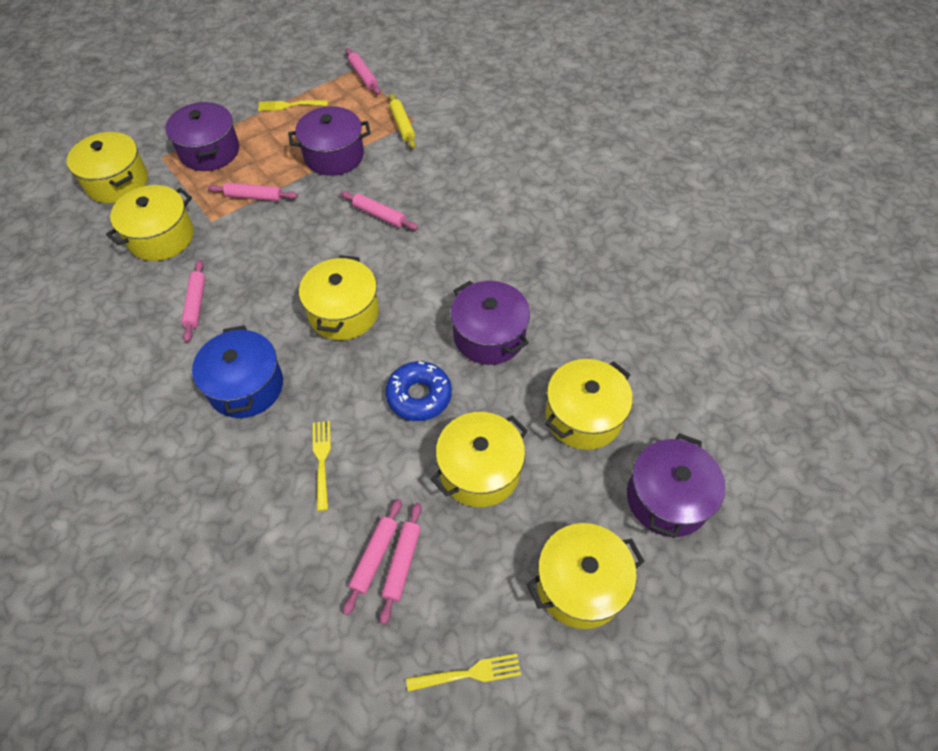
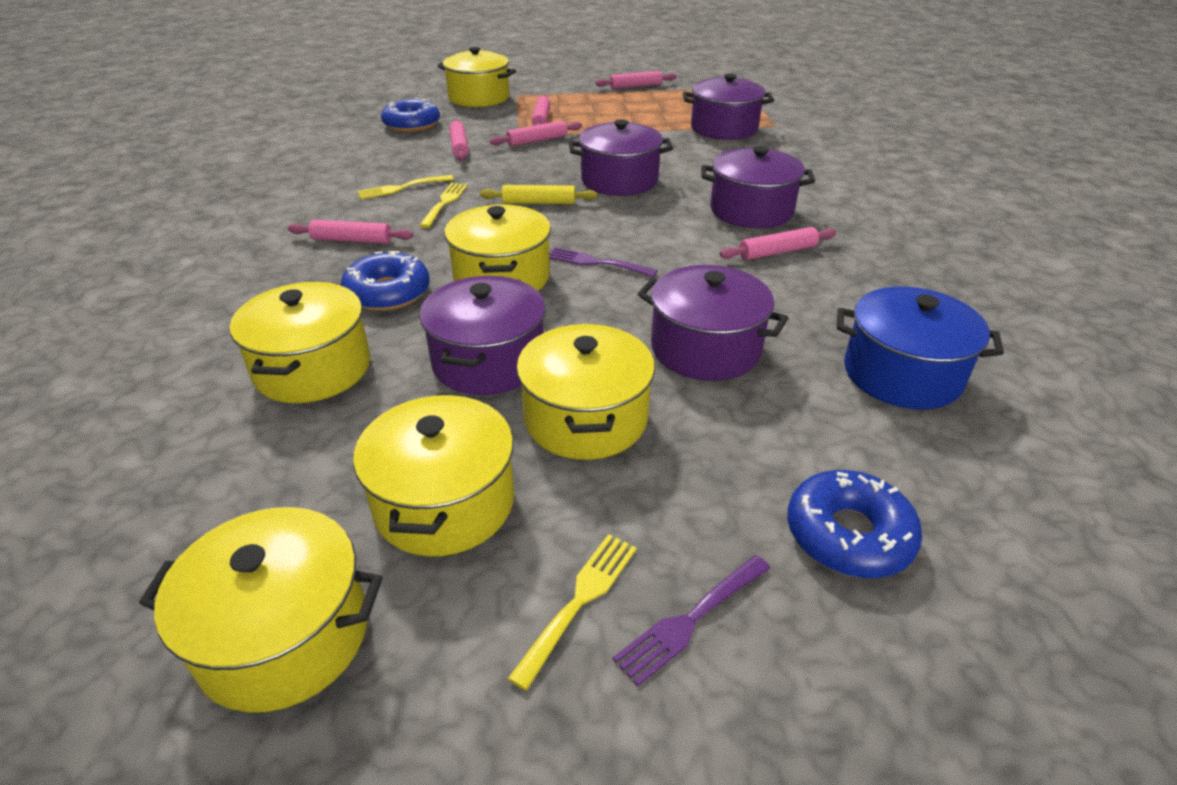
blue donut: [385,361,452,421] = 1 -> [341,251,430,311] [381,98,440,132] [787,470,922,578] = 3
purple fork: none = 0 -> [549,247,658,277] [612,555,770,686] = 2
purple pot: [165,102,239,171] [288,106,371,176] [451,281,530,365] [627,433,725,538] = 4 -> [419,276,546,395] [569,119,673,196] [638,265,788,381] [683,74,774,140] [701,146,815,228] = 5

